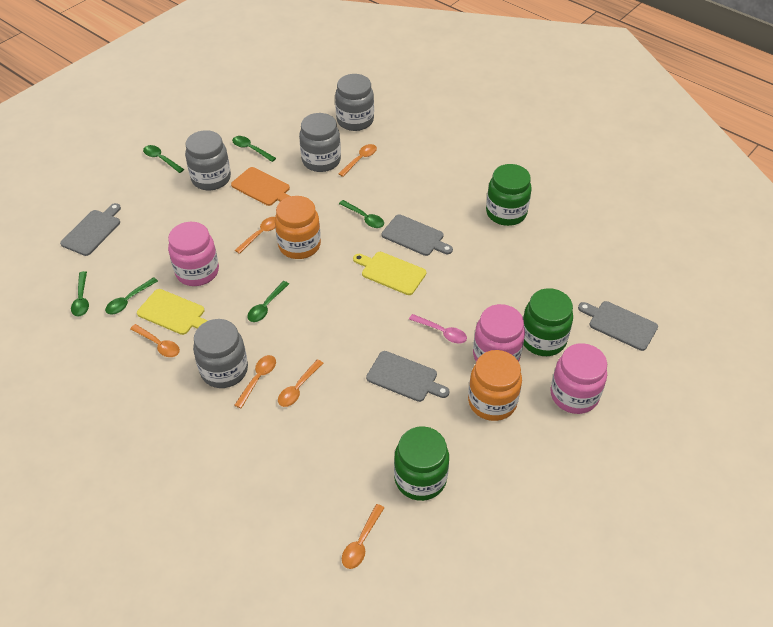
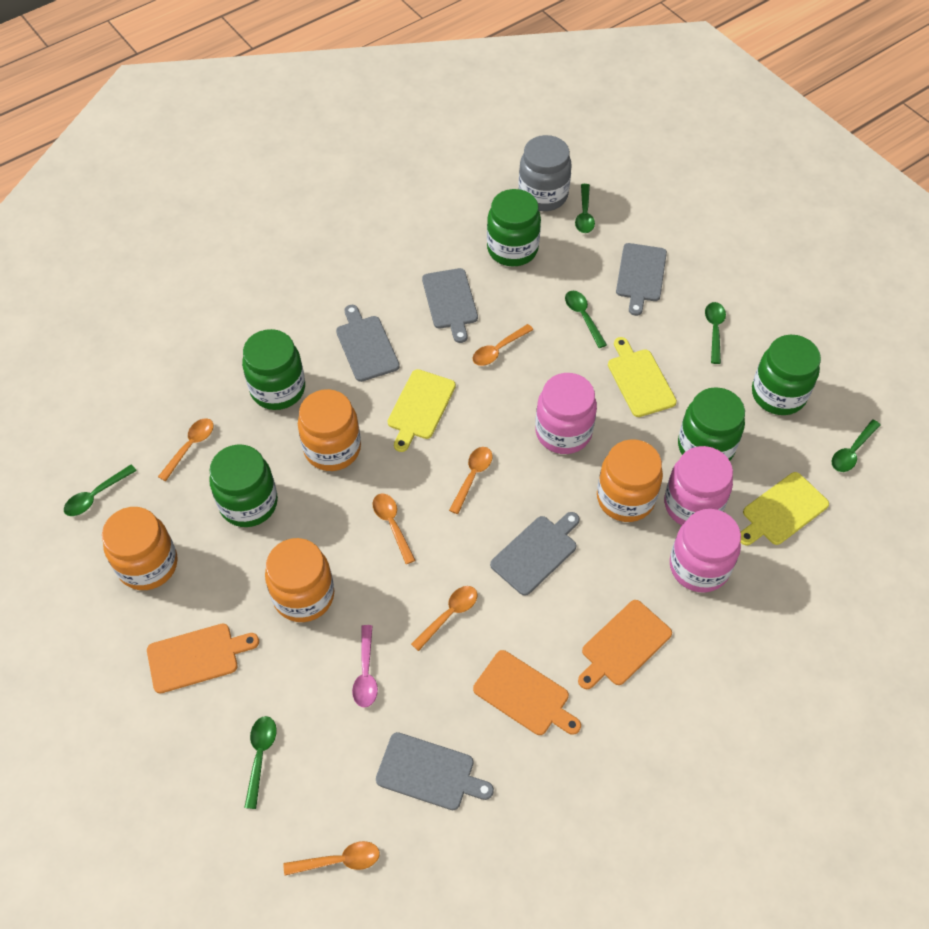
green jar: [394,426,449,501] [486,164,532,226] [523,288,573,356] = 3 -> [209,445,278,527] [242,329,305,410] [487,189,541,266] [678,387,745,461] [752,335,821,415] = 5
grey cutting board: [60,203,121,256] [366,351,450,402] [382,214,453,256] [578,301,658,351] = 4 -> [336,305,400,382] [376,732,494,810] [422,268,478,343] [490,512,580,596] [616,243,667,316] = 5
grey jar: [185,130,231,190] [193,319,248,388] [299,113,341,172] [335,74,374,131] = 4 -> [519,135,572,211] = 1
orange cutting board: [231,167,291,206] = 1 -> [147,623,259,693] [473,650,581,735] [578,600,672,689] = 3
orange jar: [275,196,321,259] [468,350,522,421] = 2 -> [102,507,178,590] [265,538,334,622] [298,389,361,471] [597,439,663,522] = 4
yellow cutting board: [137,289,208,335] [353,252,426,295] = 2 -> [388,369,456,452] [608,337,677,417] [740,472,829,545] = 3

